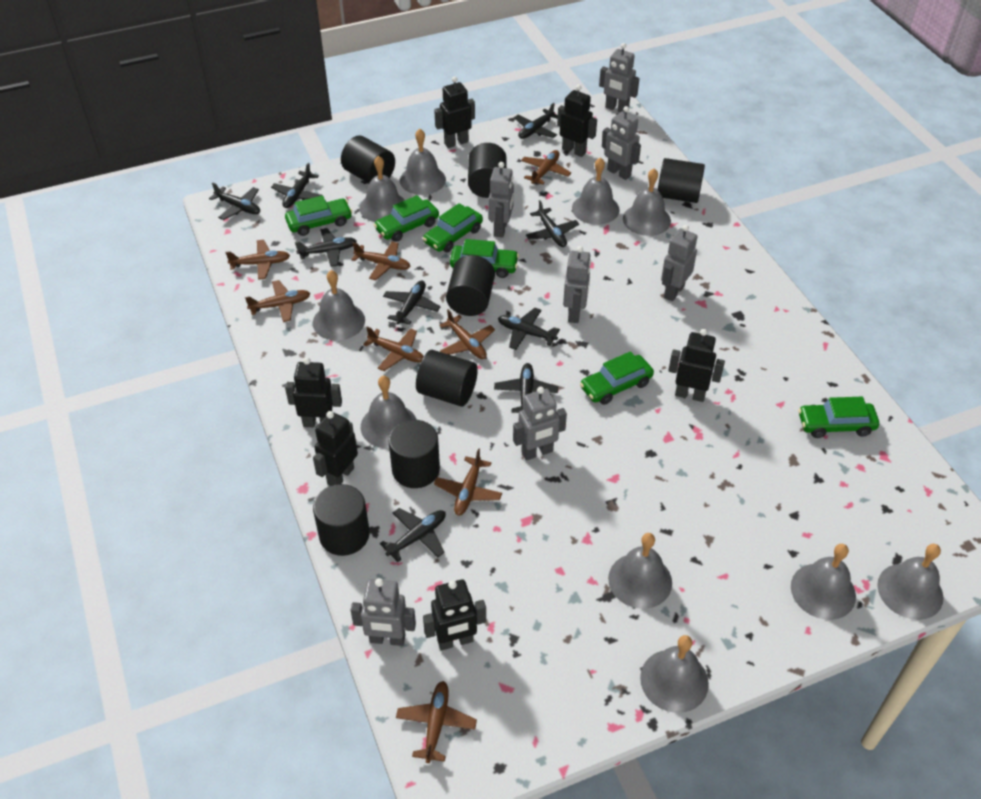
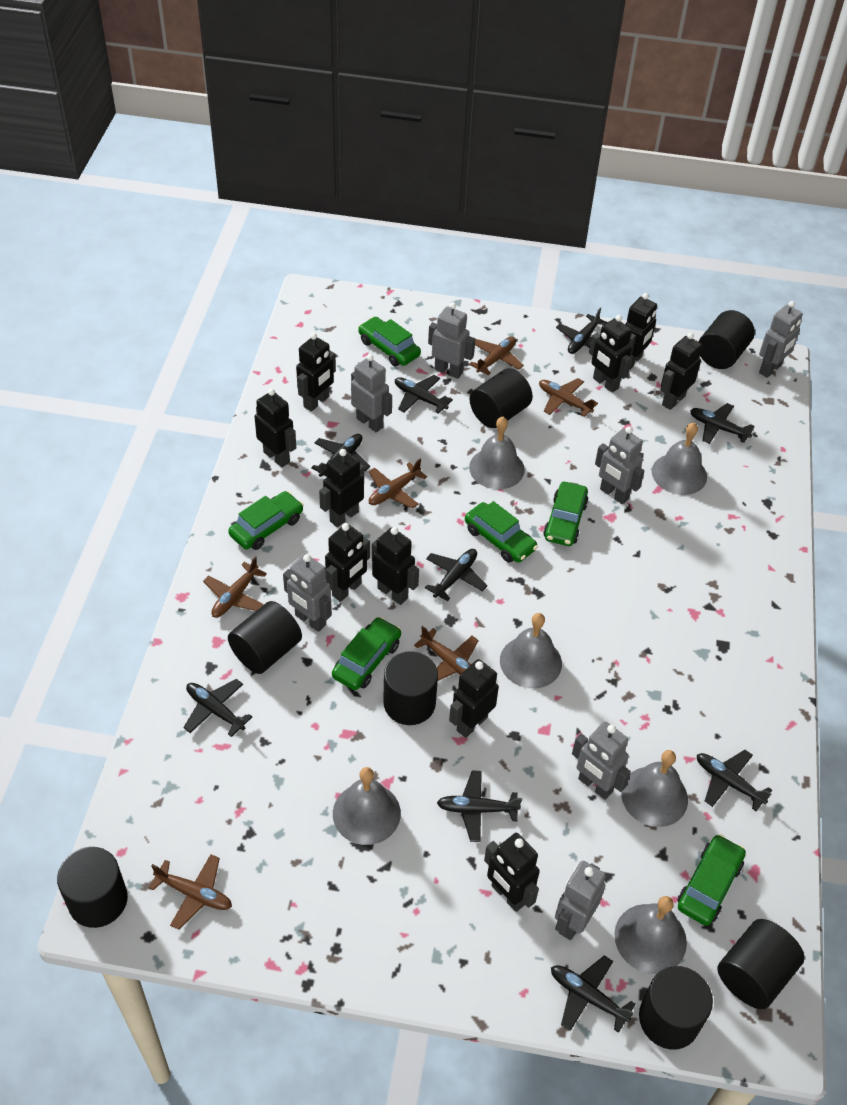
black robot: [285,357,342,427] [313,411,358,486] [423,579,486,651] [434,76,475,148] [557,84,597,157] [668,329,725,402] = 6 -> [255,388,296,467] [296,333,336,411] [319,449,364,527] [325,523,370,602] [372,527,419,605] [449,659,499,738] [484,833,540,912] [589,315,632,393] [625,293,657,369] [660,332,702,410] = 10
brown plane: [225,240,290,280] [245,280,311,322] [351,241,411,280] [363,326,424,371] [396,681,477,763] [434,448,502,516] [439,309,495,359] [521,150,571,185] = 8 -> [149,854,232,930] [203,556,267,618] [369,459,427,509] [414,626,479,681] [469,336,524,375] [539,378,598,417] = 6
grey bell: [313,270,365,341] [360,156,405,222] [361,376,417,448] [400,129,446,195] [572,157,619,225] [608,533,672,609] [623,169,671,236] [640,635,709,713] [791,544,856,620] [877,544,943,620] = 10 -> [333,767,401,845] [469,417,525,489] [500,613,562,689] [615,896,687,974] [621,750,688,827] [652,423,707,495] = 6

